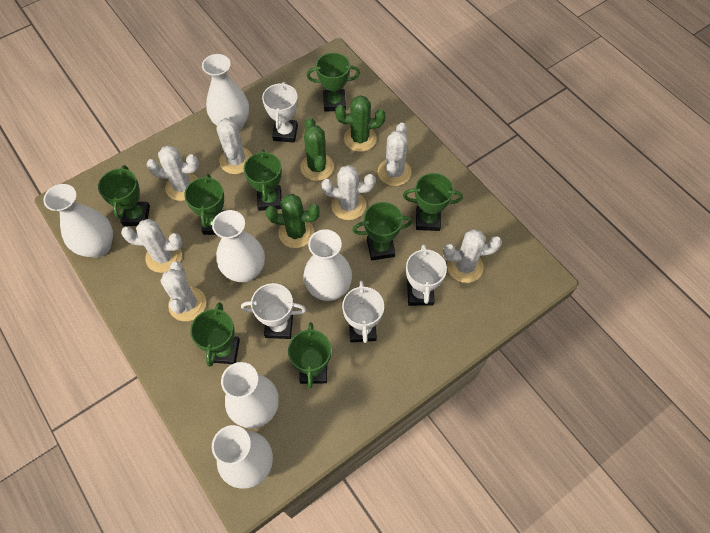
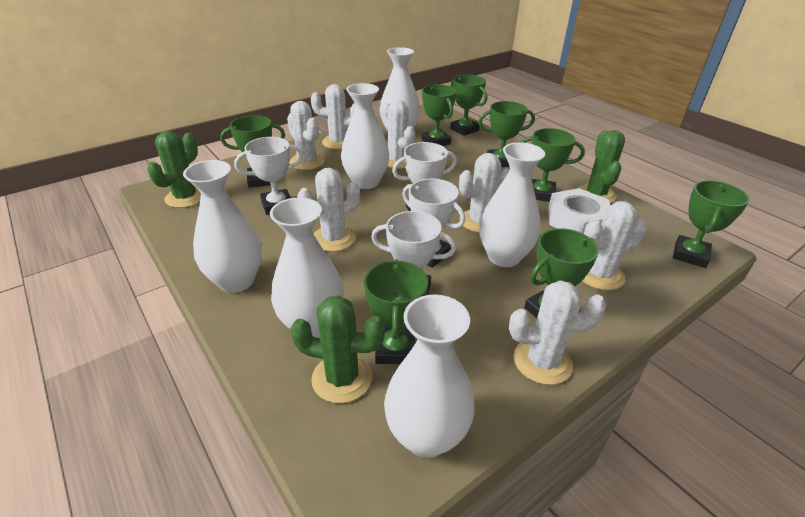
white nut: none = 0 -> [548,188,610,234] = 1

